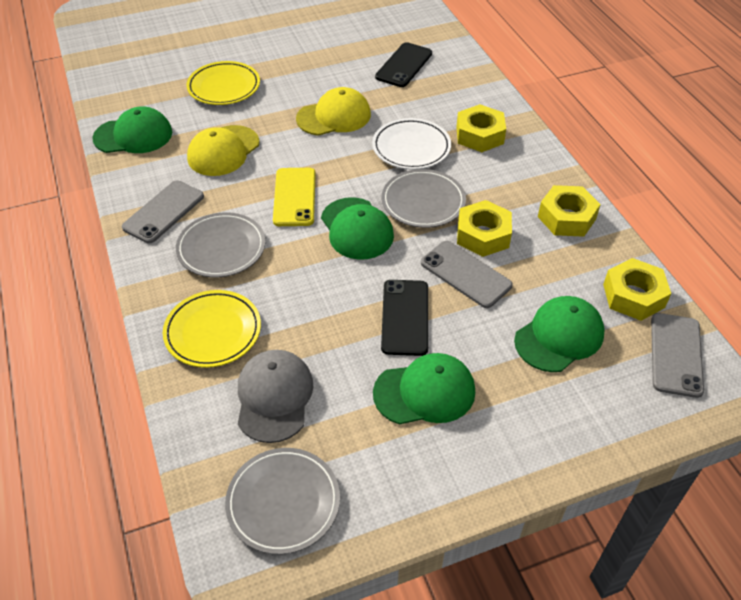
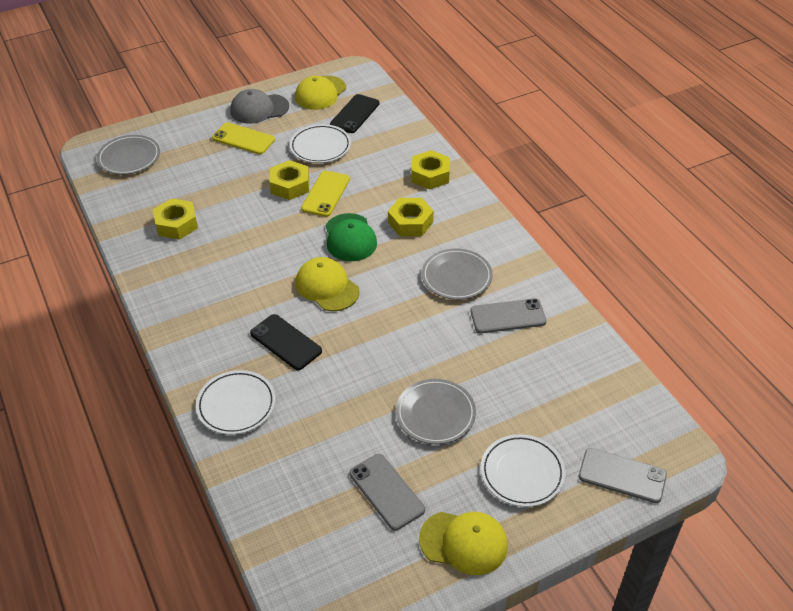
green cap: [92,107,172,153] [321,197,394,260] [373,353,475,425] [514,296,605,372] = 4 -> [326,213,377,261] = 1
white plate: [372,118,451,170] = 1 -> [196,370,276,435] [290,124,351,163] [481,434,565,507] = 3
yellow cap: [187,125,260,176] [296,87,371,136] = 2 -> [295,76,346,110] [296,257,360,311] [419,512,508,575] = 3
yellow phone: [273,168,316,226] = 1 -> [212,122,275,154] [301,171,350,217] = 2
yellow plate: [163,290,261,368] [186,61,260,105] = 2 -> none = 0

